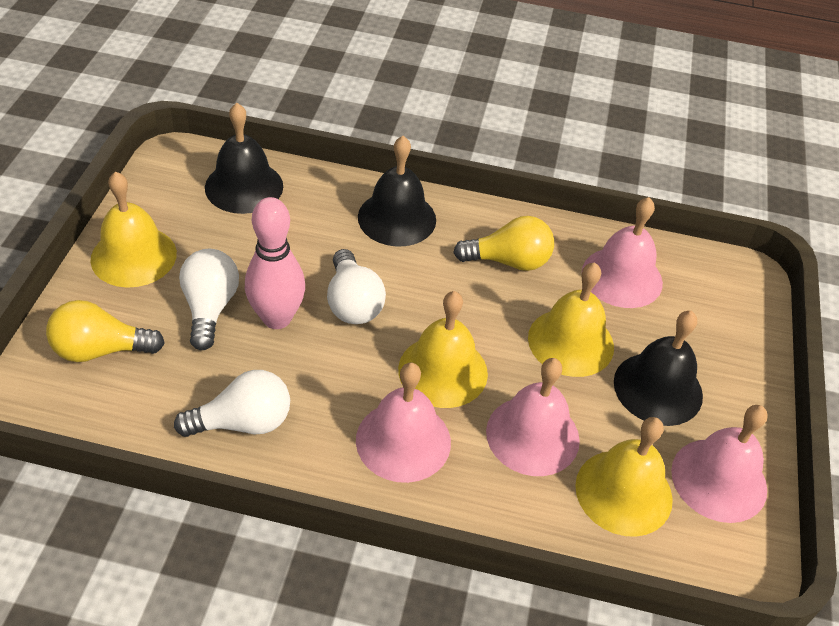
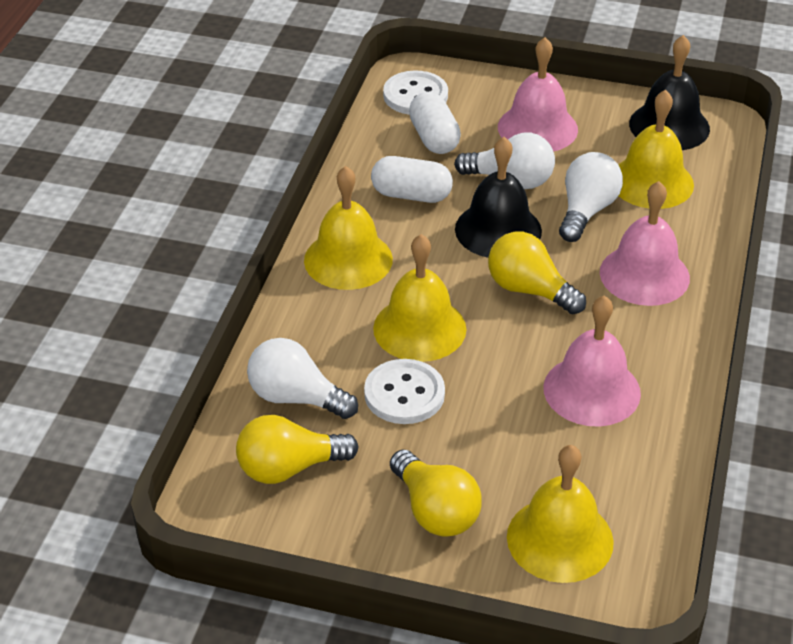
black bell: [205,103,283,214] [358,136,436,246] [614,311,703,426] = 3 -> [455,137,542,258] [629,35,710,150] = 2
pink bell: [356,363,451,483] [486,358,580,476] [582,197,663,308] [671,405,768,523] = 4 -> [498,37,578,152] [543,296,641,427] [600,181,690,306] = 3
pink bowling pin: [245,197,305,329] = 1 -> none = 0
white button: none = 0 -> [364,359,445,424] [383,71,448,115] = 2
white capsule: none = 0 -> [371,156,453,203] [409,92,461,154] = 2
yellow light bulb: [46,300,165,362] [453,216,554,271] = 2 -> [236,415,359,484] [390,449,482,537] [488,231,586,314] = 3

